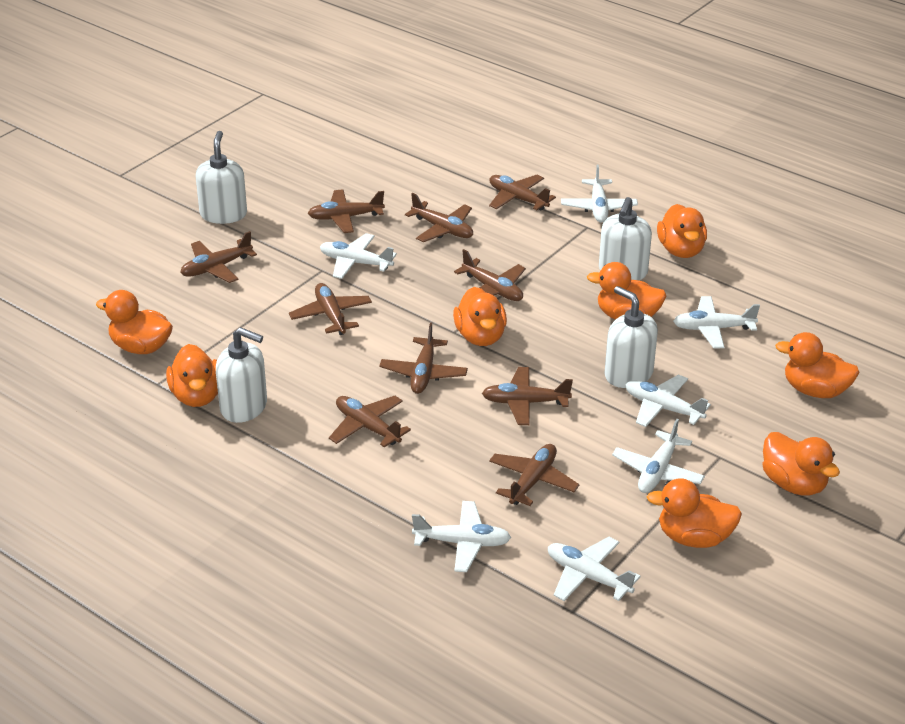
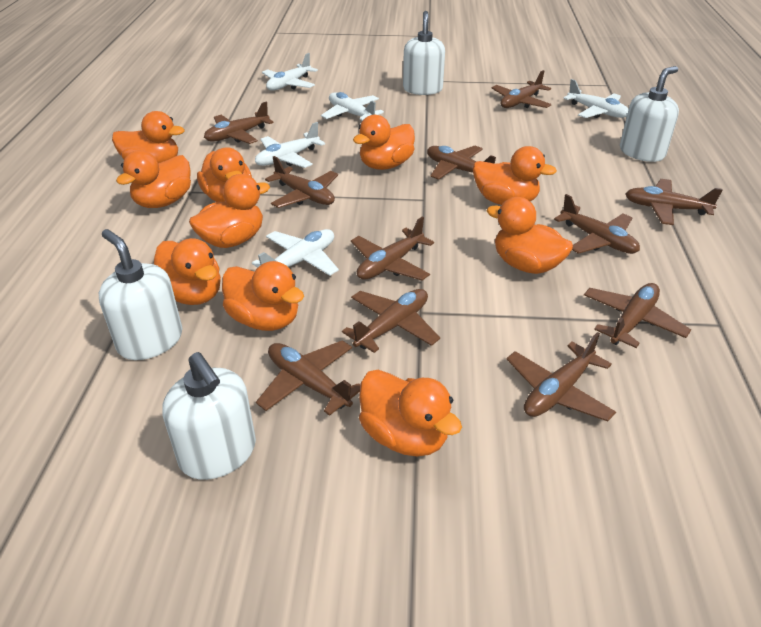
brown plane: [180,231,257,283] [289,283,372,335] [308,189,385,233] [329,396,411,448] [379,323,468,394] [405,193,473,242] [454,249,526,301] [482,367,573,425] [489,175,556,211] [489,444,580,506] = 10 -> [204,102,274,144] [256,340,360,416] [265,156,338,208] [342,289,440,353] [351,217,434,281] [427,146,496,180] [492,70,552,108] [506,332,616,422] [554,194,640,254] [584,283,691,348] [625,179,723,225] = 11
orange duck: [96,290,173,354] [166,344,218,407] [453,287,507,346] [587,262,666,320] [647,478,742,548] [657,204,707,258] [762,432,840,496] [775,332,860,398] = 8 -> [112,111,185,163] [116,150,191,208] [154,238,221,305] [189,174,270,248] [197,148,252,202] [222,261,304,331] [353,115,415,170] [359,370,462,456] [473,146,557,205] [487,197,573,274] = 10
white plane: [320,233,397,279] [412,501,511,572] [548,537,641,601] [561,165,638,223] [612,419,705,493] [626,374,711,427] [673,296,760,348] = 7 -> [252,229,339,276] [255,122,325,168] [262,53,318,91] [321,92,384,121] [563,79,629,118] = 5

